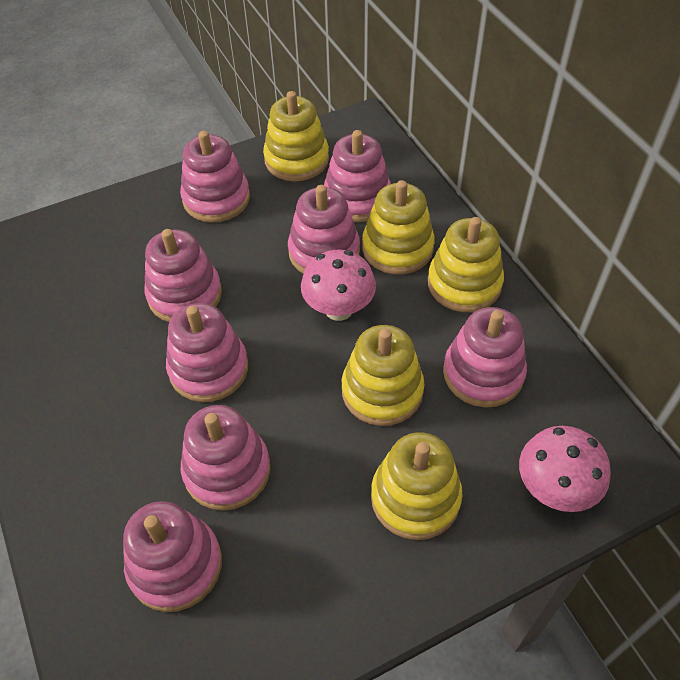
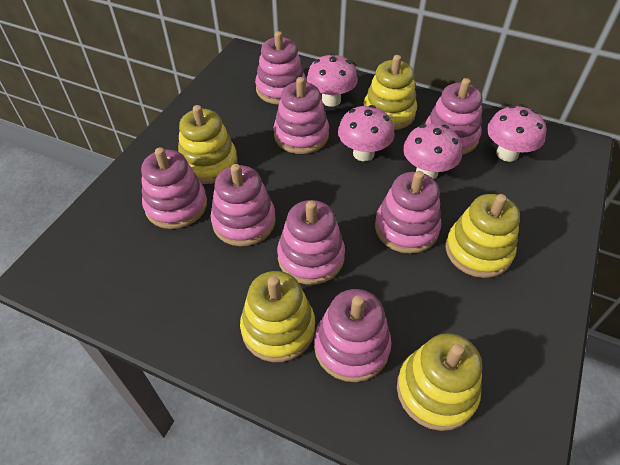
pink mushroom: [301,250,376,321] [519,426,611,512] = 2 -> [307,53,358,107] [338,105,395,161] [403,123,462,179] [487,105,547,162] = 4

